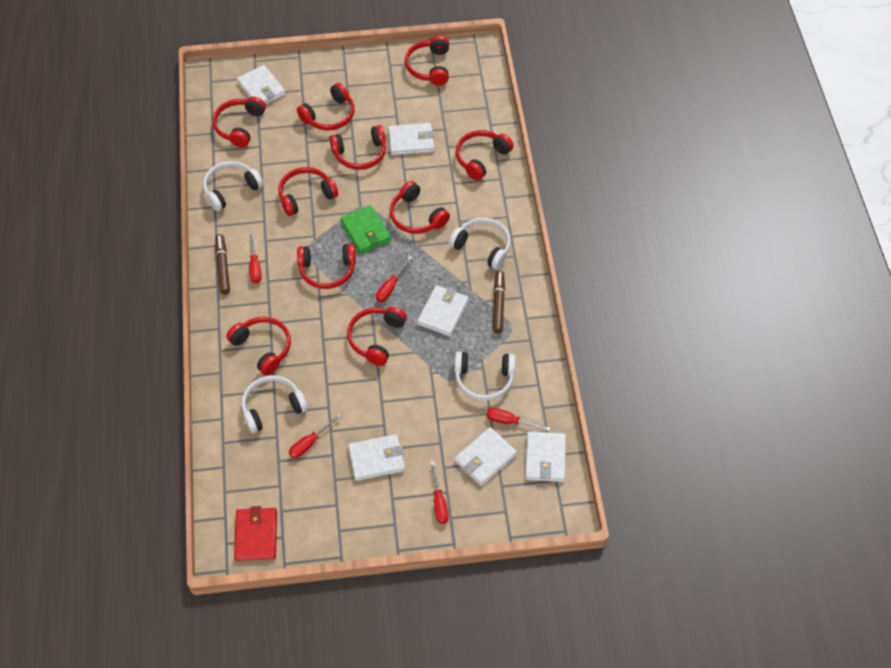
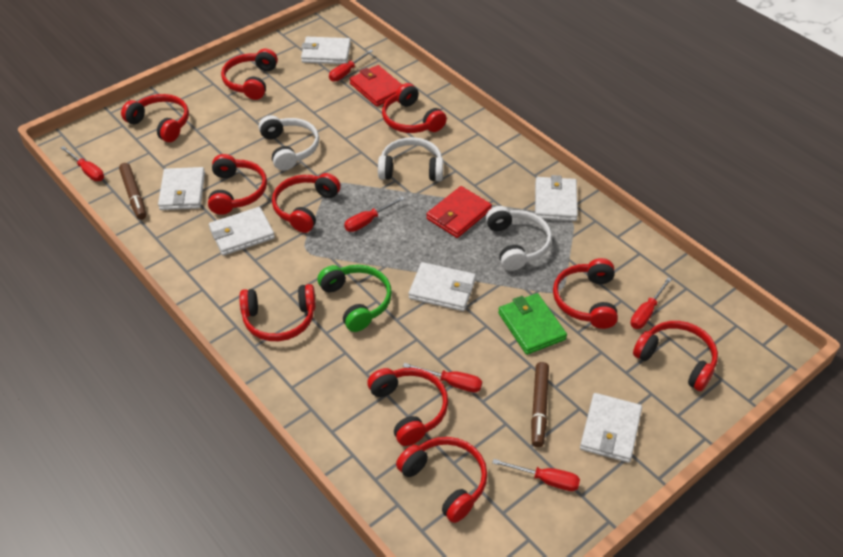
green headphones: none = 0 -> [317,265,392,332] = 1
red screwdriver: [249,233,261,283] [289,414,341,459] [376,256,412,302] [430,461,449,524] [487,408,551,431] = 5 -> [61,146,104,181] [329,49,373,82] [344,196,405,232] [403,363,482,392] [492,459,580,491] [630,277,672,329] = 6
red wallet: [234,506,277,561] = 1 -> [350,65,402,107] [426,186,492,238] = 2
white headphones: [203,161,263,211] [242,375,308,433] [449,218,511,270] [454,351,516,401] = 4 -> [259,115,319,171] [378,137,443,181] [486,206,552,271] = 3

